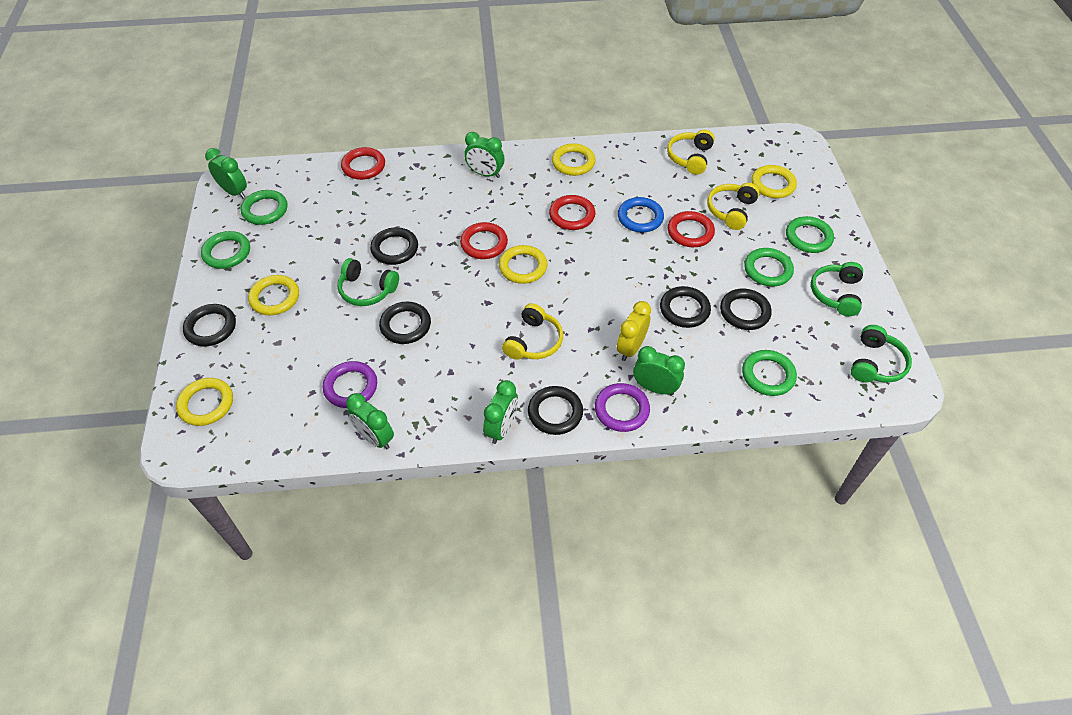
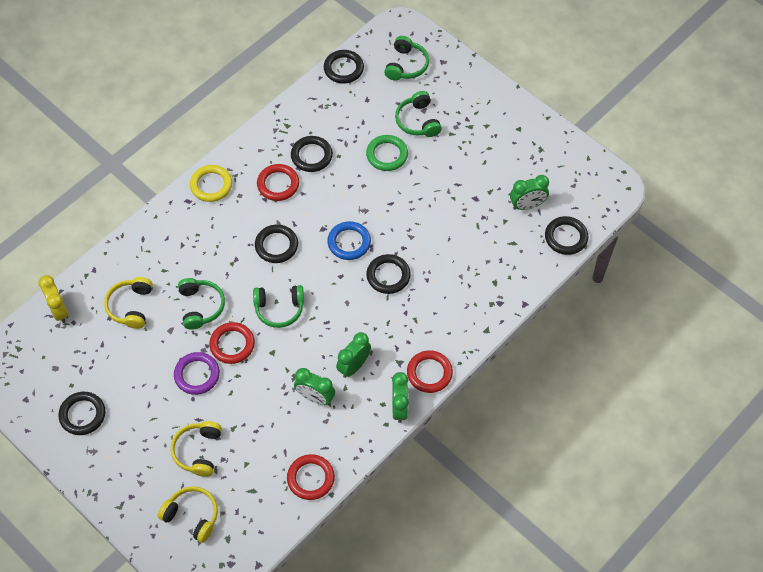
green clock: [205,148,247,198] [346,393,394,450] [464,132,505,178] [483,380,518,444] [633,346,685,395] = 5 -> [294,368,335,405] [336,332,371,378] [392,372,409,423] [510,175,549,210] = 4
green headphones: [337,258,399,306] [811,262,863,316] [851,325,912,383] = 3 -> [178,278,225,330] [253,285,304,328] [384,36,429,81] [395,91,442,137] = 4
green ring: [201,231,250,269] [241,190,288,225] [742,350,797,396] [744,248,794,286] [786,216,834,253] = 5 -> [366,135,408,171] = 1
purple ring: [323,361,377,408] [595,383,650,432] = 2 -> [174,352,220,395] = 1
yellow ring: [176,378,233,426] [248,275,299,315] [499,245,547,284] [552,143,596,176] [751,165,797,198] = 5 -> [190,165,232,202] = 1

